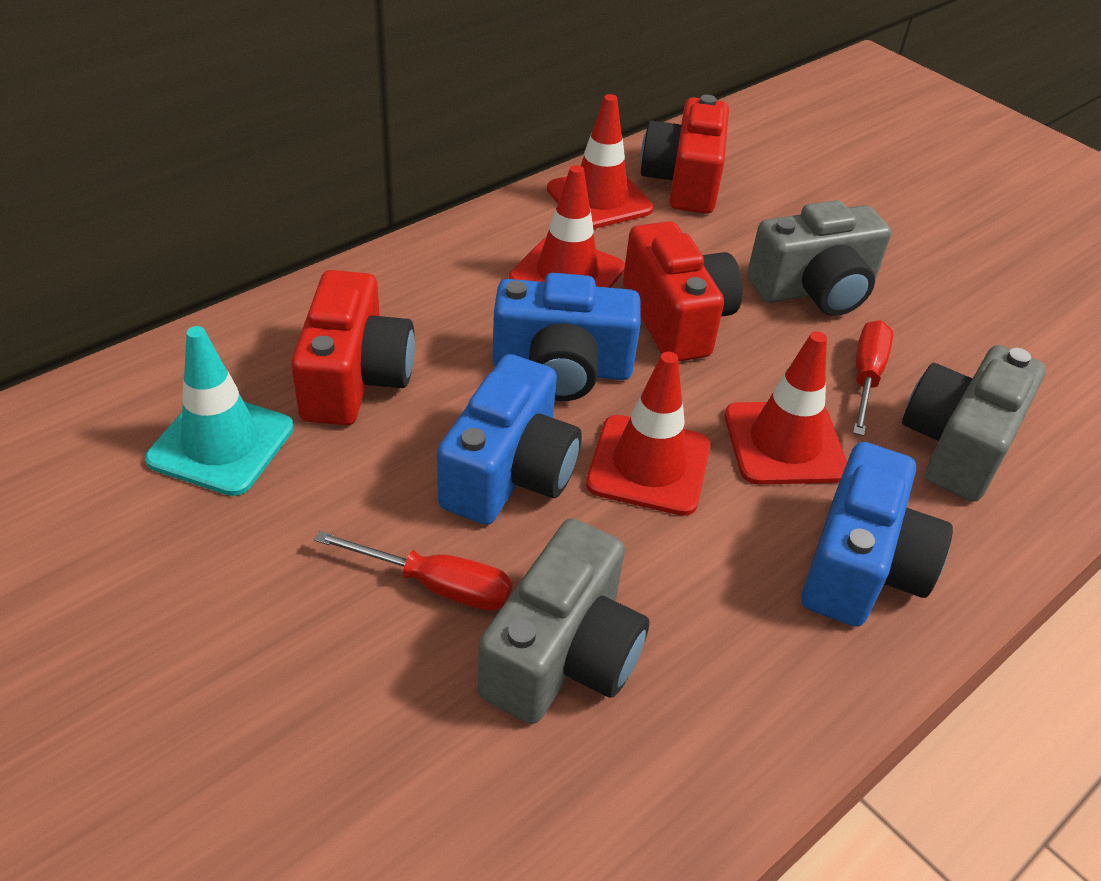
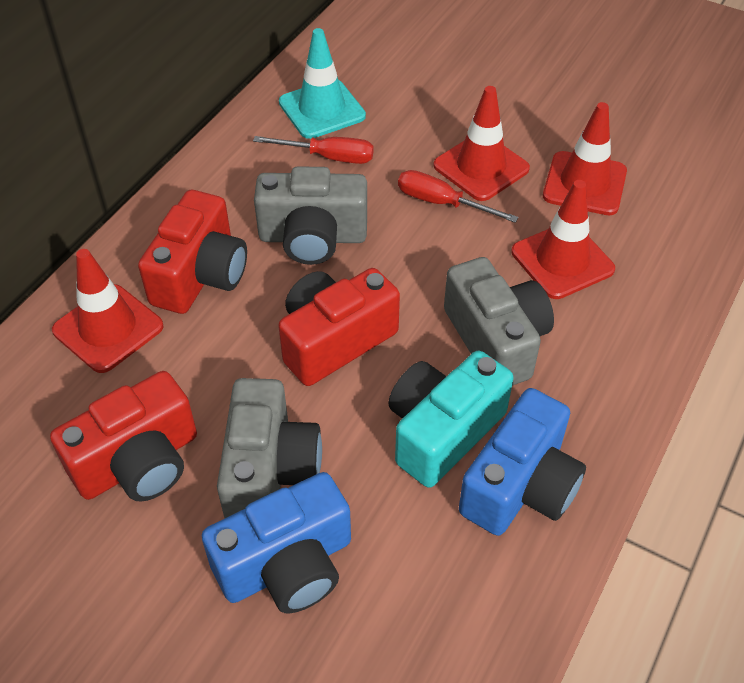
blue camera: [437,354,582,525] [492,273,641,401] [801,442,953,627] = 3 -> [202,472,351,614] [459,388,586,536] = 2
turquoise camera: none = 0 -> [388,351,513,488] = 1

